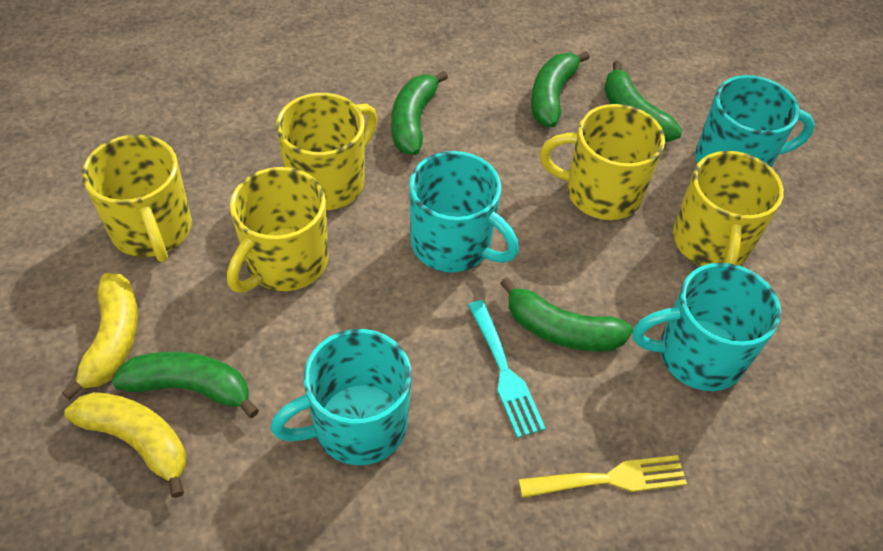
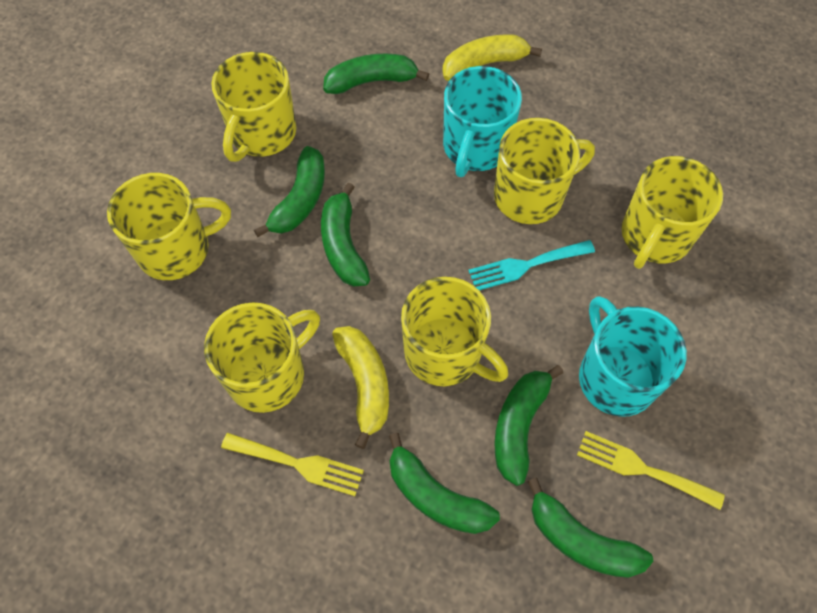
green banana: [112,352,259,418] [391,71,448,155] [500,278,633,352] [531,51,590,127] [604,61,682,142] = 5 -> [254,146,325,237] [321,182,370,287] [323,54,429,94] [389,433,500,534] [495,365,563,486] [528,478,653,578] = 6
turquoise mug: [271,329,412,465] [409,151,519,273] [633,263,781,391] [695,75,815,167] = 4 -> [443,66,522,177] [579,296,687,417] = 2
yellow fork: [519,455,687,498] = 1 -> [221,433,364,496] [577,431,725,510] = 2
yellow mug: [82,134,192,263] [227,167,329,293] [276,93,378,210] [540,104,665,220] [673,151,784,266] = 5 -> [107,173,231,280] [204,302,320,413] [211,52,296,162] [401,277,508,386] [494,118,595,224] [621,156,723,269] = 6

